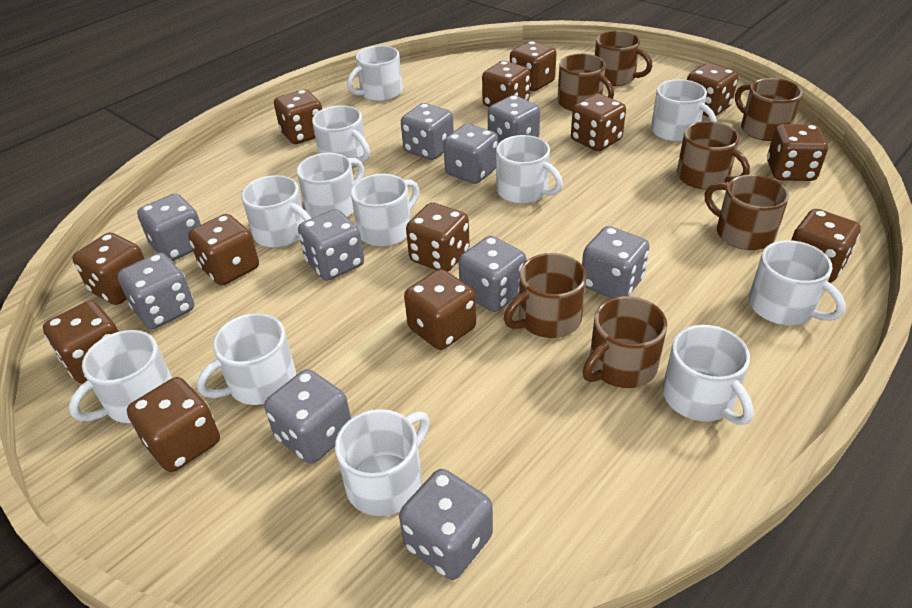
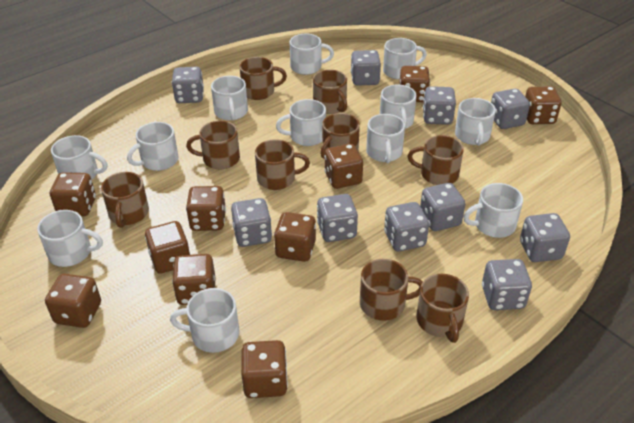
brown dice: [43,301,119,384] [72,233,145,305] [127,377,220,472] [188,214,259,285] [274,89,322,144] [404,269,476,350] [406,203,470,272] [482,61,530,107] [510,41,557,91] [571,94,626,151] [687,63,738,117] [767,124,828,181] [791,209,861,283] = 13 -> [45,274,101,328] [50,172,96,216] [145,221,190,274] [172,254,215,305] [186,186,226,231] [241,340,288,398] [274,212,316,262] [324,144,363,189] [399,66,430,102] [525,86,561,124] = 10
brown mug: [504,253,587,338] [558,54,614,111] [582,296,667,388] [595,31,653,86] [677,121,750,189] [705,175,789,250] [735,78,803,141] = 7 -> [101,172,149,228] [186,121,240,169] [240,57,287,100] [255,139,310,190] [313,70,347,114] [320,113,360,159] [360,259,423,321] [408,135,464,185] [416,274,469,343] = 9

